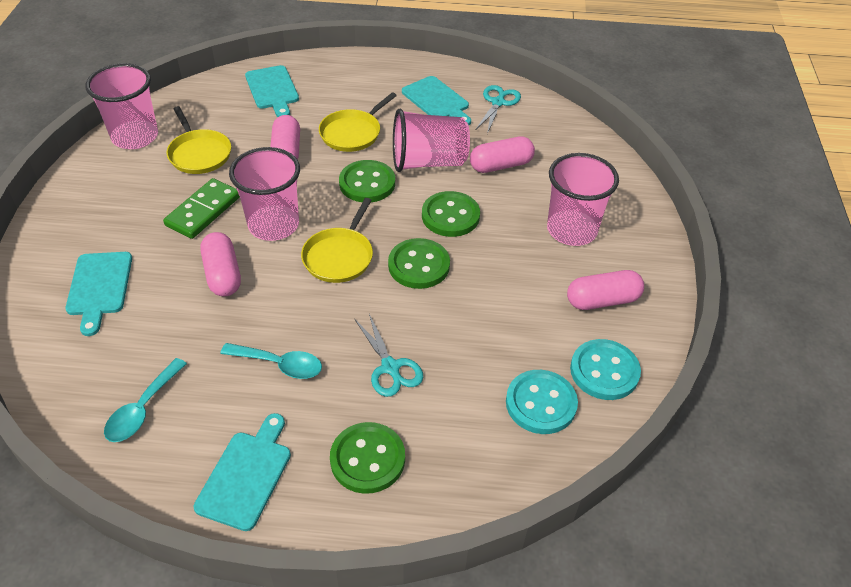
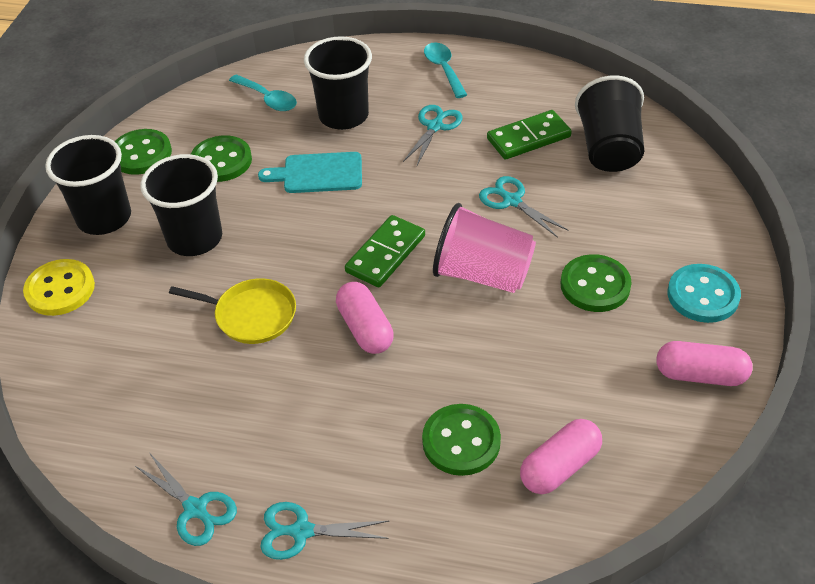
black cup: none = 0 -> [45,135,131,235] [140,154,222,256] [304,36,372,130] [575,75,644,172] = 4
green domino: [163,178,240,239] = 1 -> [345,215,425,287] [487,110,572,160] = 2
pink capsule: [200,232,241,296] [270,115,300,160] [470,136,535,173] [567,270,644,310] = 4 -> [336,282,394,354] [520,419,602,494] [656,341,753,386] = 3
pink cup: [86,63,158,149] [229,147,300,241] [393,109,470,172] [547,153,619,246] = 4 -> [433,203,536,293] = 1
turquoise button: [506,370,578,434] [570,339,641,400] = 2 -> [667,264,741,323] = 1
turquoise cutting board: [66,252,132,336] [194,413,291,531] [245,65,299,117] [402,76,471,125] = 4 -> [258,152,362,193] = 1
turquoise scissors: [355,314,423,397] [475,85,521,134] = 2 -> [135,454,237,546] [260,502,389,560] [403,105,463,165] [479,176,568,238] = 4
yellow button: none = 0 -> [23,259,95,316] = 1
yellow pan: [167,106,231,174] [301,198,373,283] [319,92,397,152] = 3 -> [169,278,296,344] = 1

